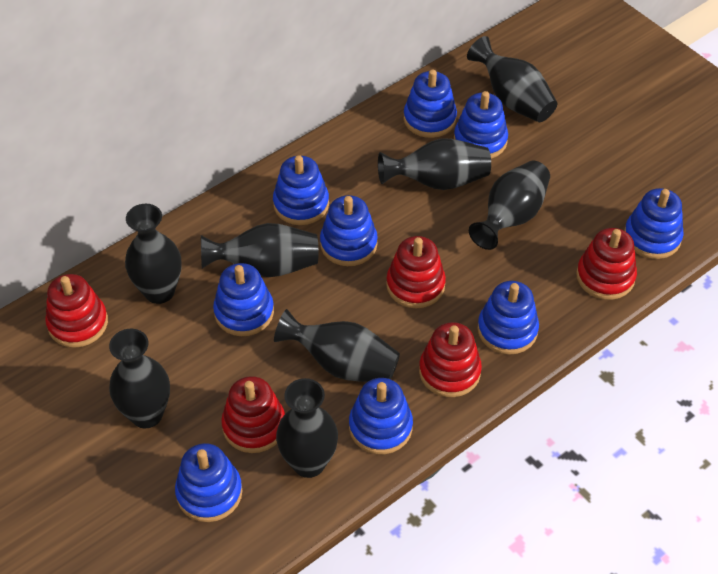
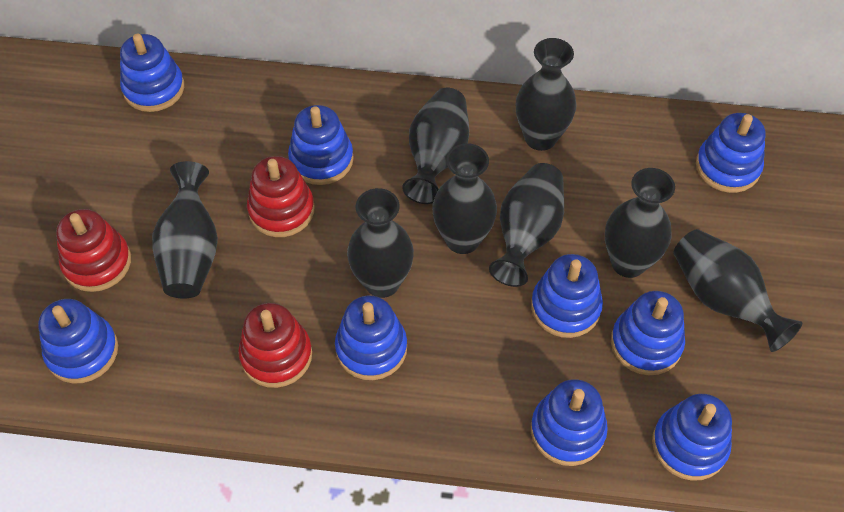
red stacking toy: [45,274,108,348] [221,376,285,453] [386,236,446,308] [419,322,482,397] [576,228,637,300] = 5 -> [56,209,131,292] [238,303,312,388] [247,156,315,237] = 3

